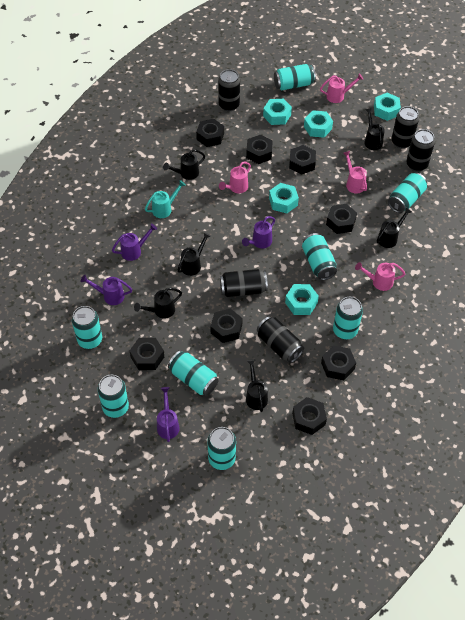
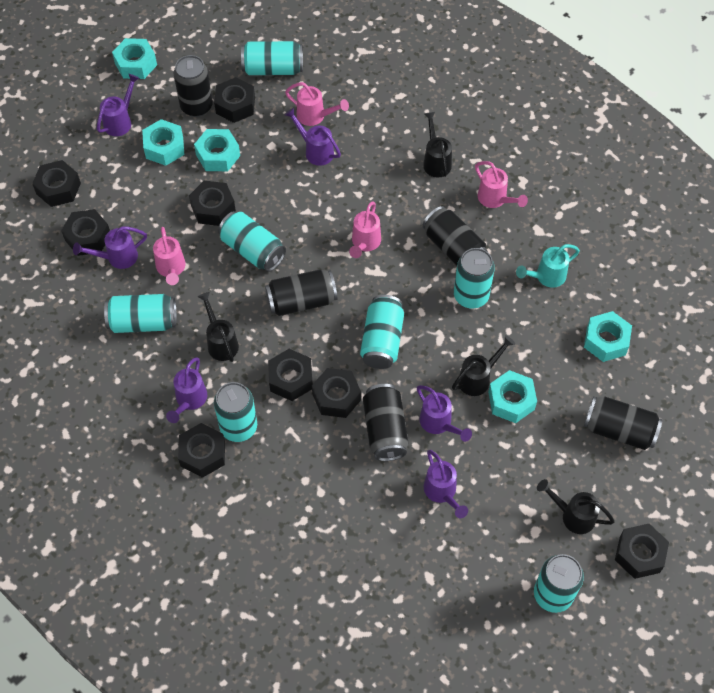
black watering can: [134,288,182,319] [163,149,205,180] [178,232,211,276] [246,359,268,412] [364,108,385,150] [377,208,412,248] = 6 -> [198,292,239,362] [423,112,452,177] [452,335,515,396] [537,479,615,534] = 4
purple watering can: [80,275,132,305] [112,223,157,261] [157,387,180,442] [242,216,275,248] = 4 -> [73,226,147,269] [97,74,140,136] [166,357,207,423] [285,108,341,166] [417,385,472,442] [424,450,468,518] = 6
turquoise can: [72,306,102,349] [98,374,129,418] [168,350,219,396] [207,427,236,470] [274,64,316,90] [302,233,337,280] [333,297,363,339] [388,173,427,213] = 8 -> [104,294,177,333] [214,382,257,442] [218,211,286,272] [241,41,303,75] [360,295,404,369] [454,248,495,309] [534,554,584,613] = 7

